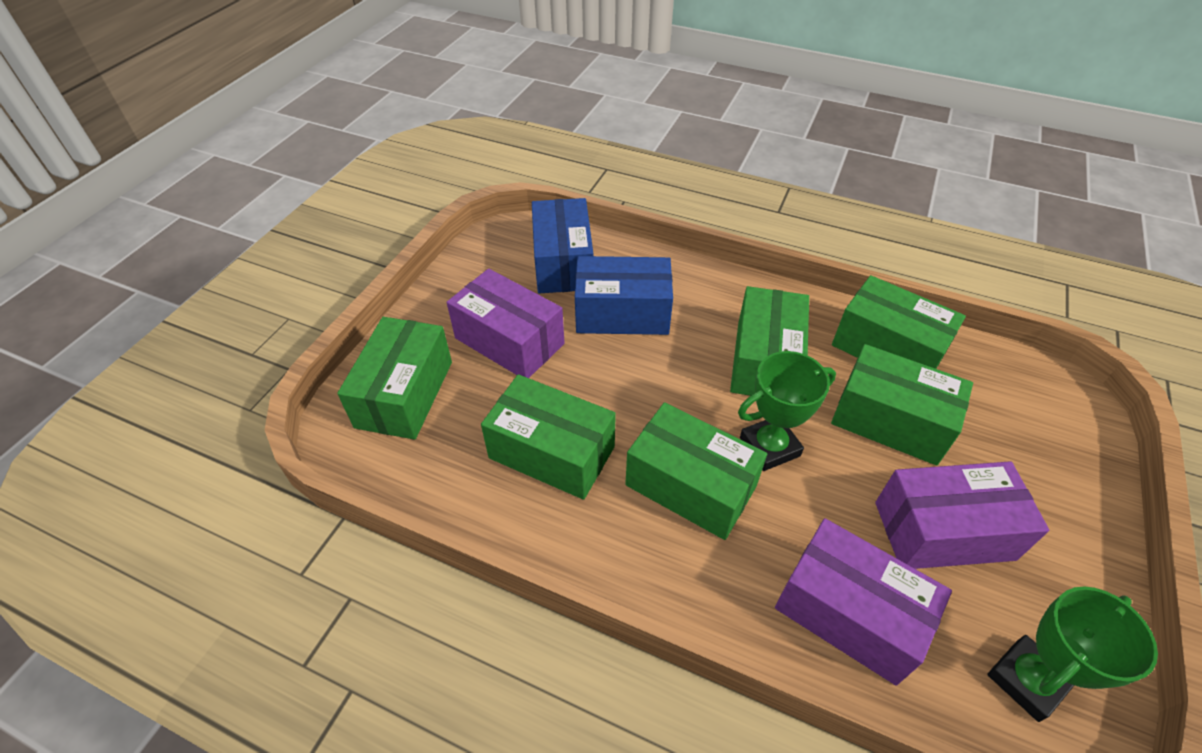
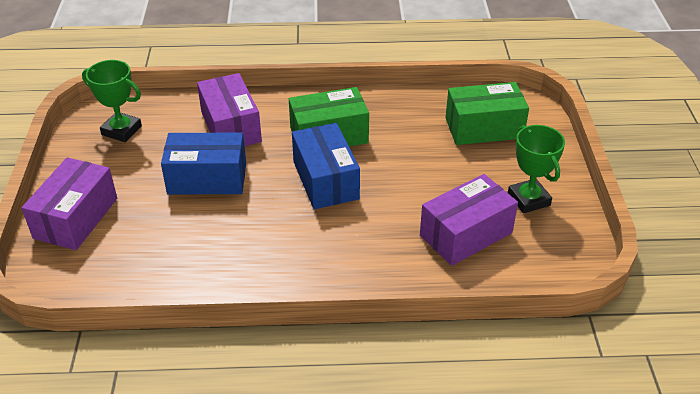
green box: [337,317,452,440] [481,374,616,500] [625,402,767,540] [730,286,809,396] [831,344,973,465] [832,275,966,369] = 6 -> [289,87,369,147] [446,82,529,145] = 2

